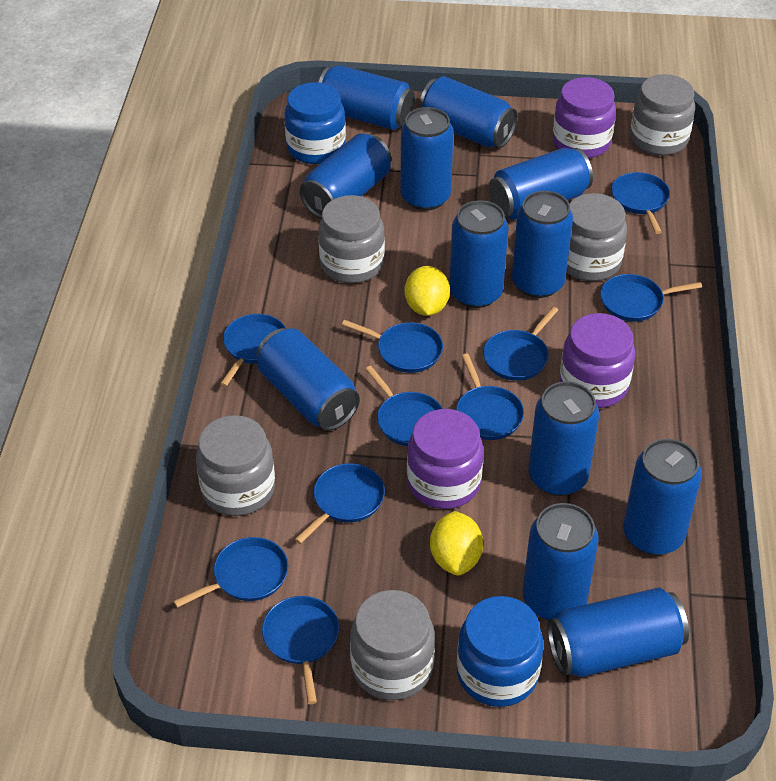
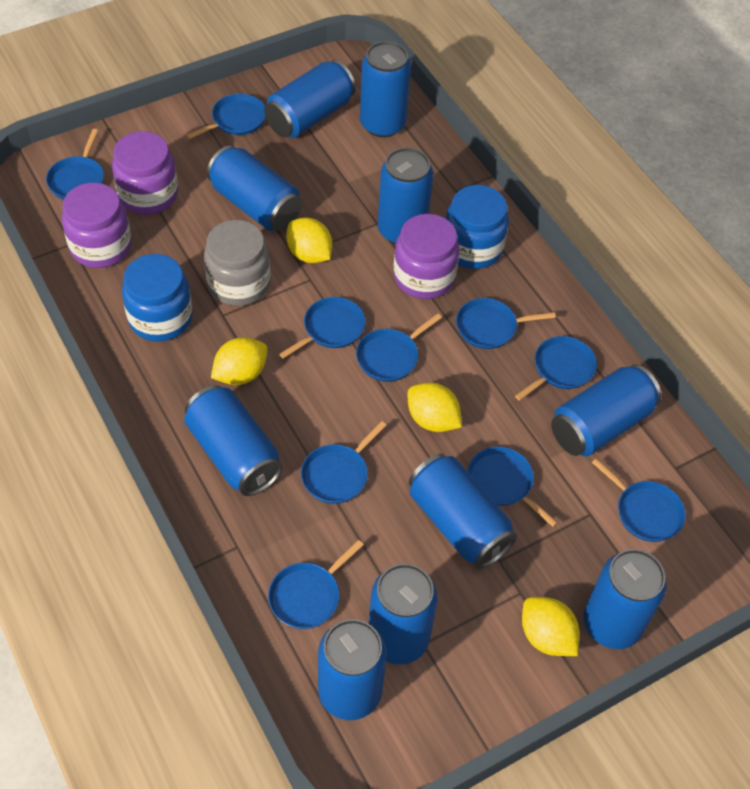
blue can: [257,328,360,431] [300,134,391,219] [318,65,415,130] [400,107,454,211] [419,76,518,148] [449,200,509,308] [489,148,593,220] [512,191,573,298] [523,503,599,620] [529,381,599,496] [548,587,689,677] [623,439,702,555] = 12 -> [184,385,283,496] [207,145,302,231] [264,60,356,138] [318,619,387,720] [360,41,411,138] [368,564,438,664] [378,148,433,244] [409,454,517,569] [551,364,662,456] [584,549,667,649] = 10
grey jar: [196,415,275,516] [318,195,385,283] [350,590,435,700] [566,193,627,281] [630,74,695,156] = 5 -> [204,220,271,306] = 1
yellow lemon: [405,266,450,316] [430,511,483,576] = 2 -> [211,337,268,385] [286,217,332,263] [407,382,462,432] [522,597,579,656] = 4

